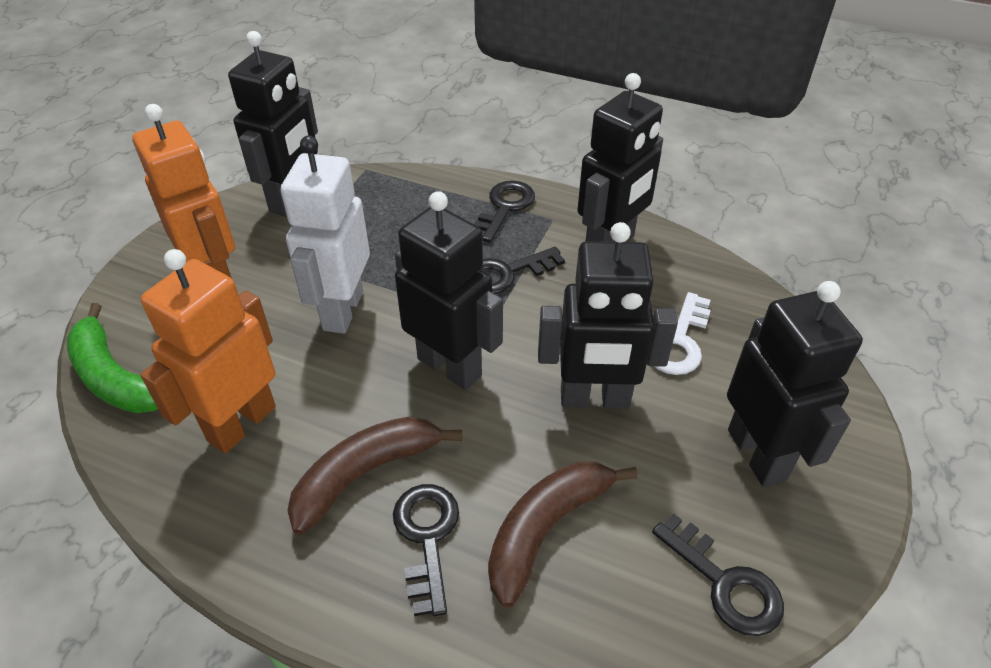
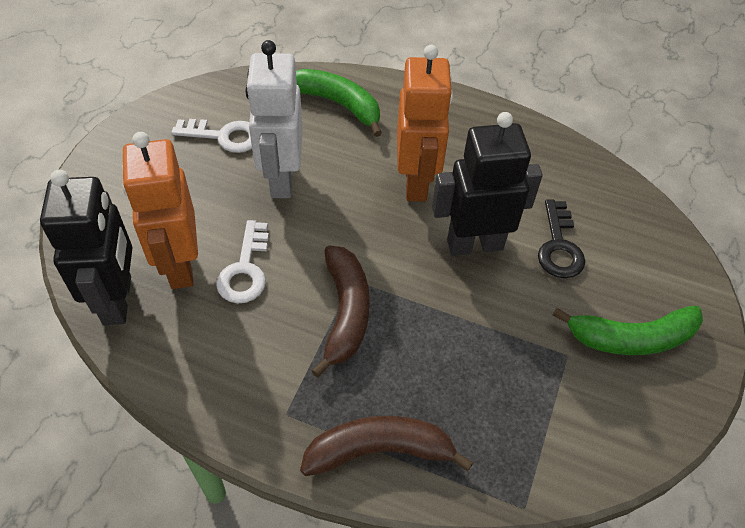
black key: [393,484,459,616] [474,181,535,243] [481,247,565,294] [652,513,784,636] = 4 -> [538,200,585,278] = 1
black robot: [228,31,318,217] [395,191,503,390] [538,222,678,409] [577,73,663,242] [727,281,863,487] = 5 -> [40,170,133,325] [432,112,543,256] = 2
green banana: [67,303,158,413] = 1 -> [296,69,382,137] [552,306,703,355] = 2
white key: [654,292,711,375] = 1 -> [171,119,252,153] [216,220,269,303] = 2

